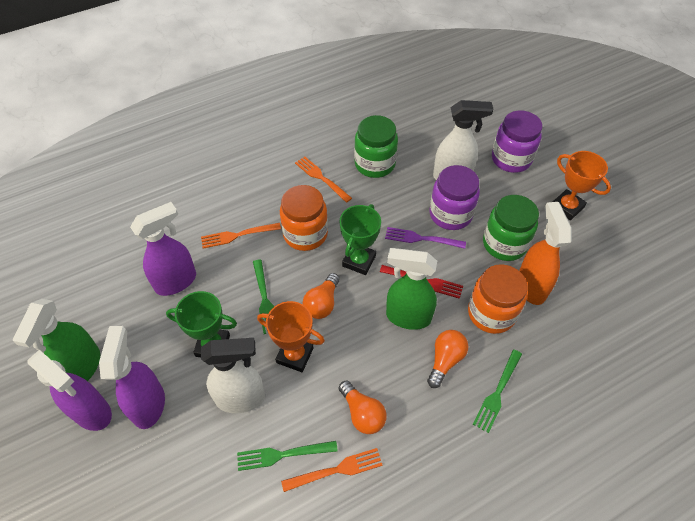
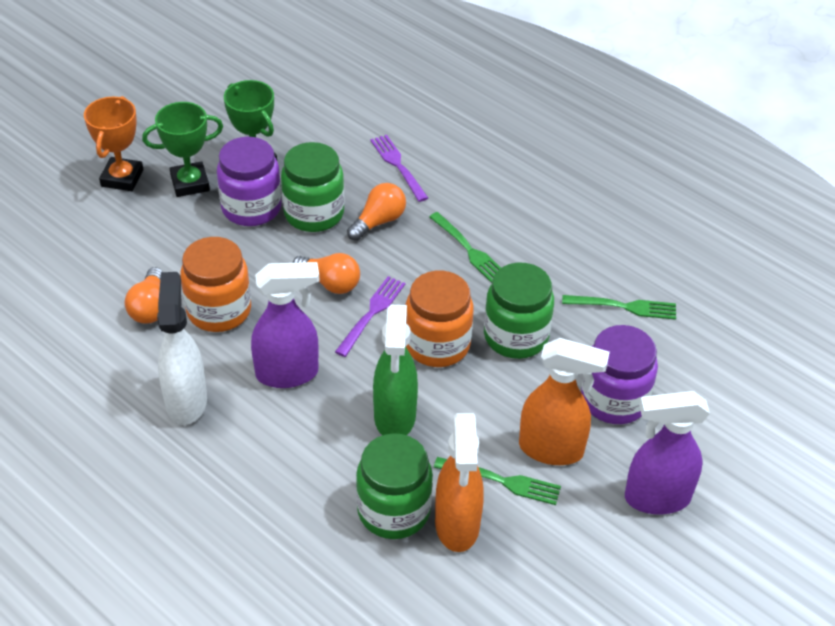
green jar: [354,115,398,178] [483,195,539,261] = 2 -> [281,142,345,232] [356,433,433,539] [484,263,554,359] = 3
green spray bottle: [13,299,100,381] [386,248,437,330] = 2 -> [373,305,418,435] = 1
orange fork: [201,223,281,249] [281,448,383,492] [295,156,352,203] = 3 -> none = 0
orange spray bottle: [519,202,572,305] = 1 -> [435,413,484,552] [519,338,610,465] = 2
orange trophy: [257,301,325,372] [553,151,611,220] = 2 -> [84,96,143,191] = 1
purple fork: [385,227,466,249] = 1 -> [335,276,405,357] [370,135,428,202] = 2
purple spray bottle: [28,350,112,431] [99,326,165,429] [130,202,196,296] = 3 -> [251,262,320,388] [625,391,710,514] = 2
red fork: [380,265,463,299] = 1 -> none = 0
white spray bottle: [201,338,265,413] [433,100,493,180] = 2 -> [157,272,207,425] = 1

